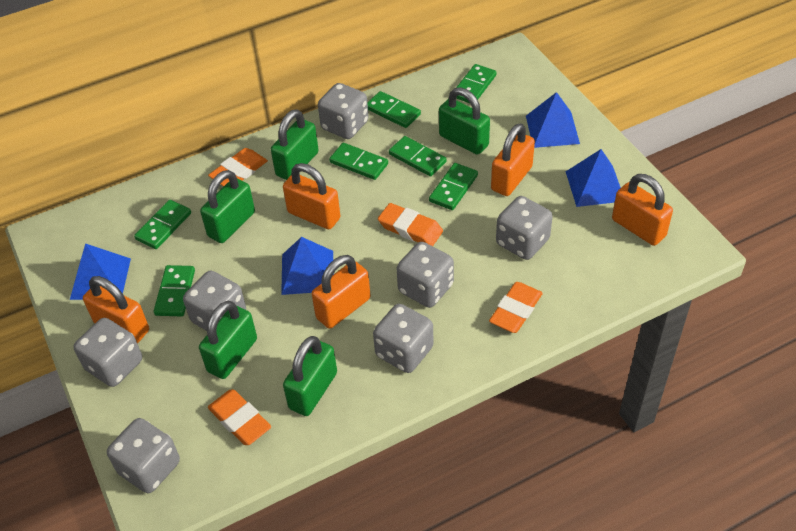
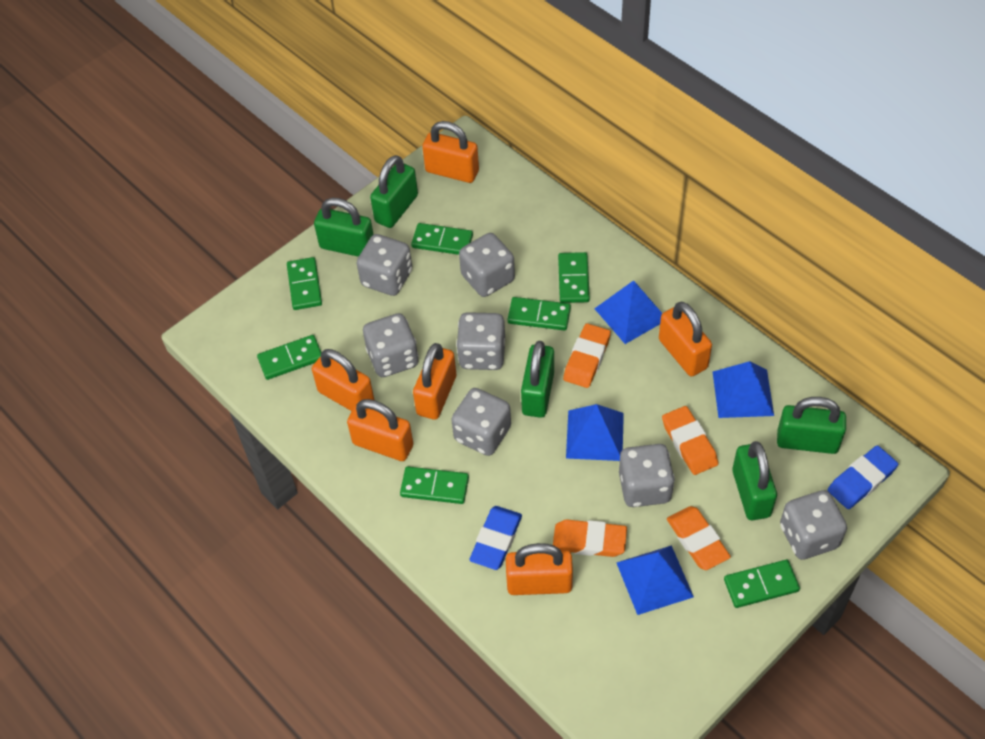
blue eraser: none = 0 -> [469,506,522,570] [828,445,898,509] = 2
orange padlock: [83,276,149,343] [283,163,340,229] [312,255,371,329] [491,123,535,196] [612,174,673,246] = 5 -> [312,349,374,411] [347,399,413,461] [413,343,456,420] [422,121,479,183] [506,543,573,595] [659,302,712,376] = 6

